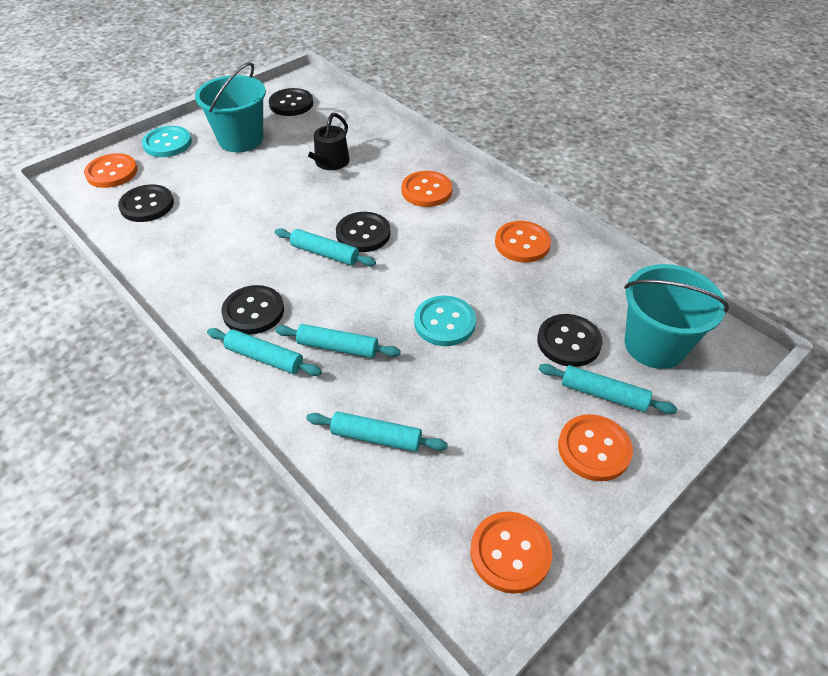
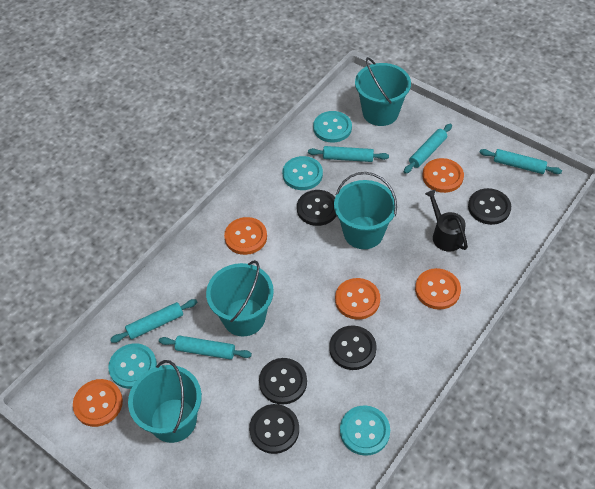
turquoise bucket: [195,62,266,152] [624,264,729,369] = 2 -> [128,360,202,443] [206,260,274,336] [334,172,397,249] [355,57,411,126] = 4
turquoise button: [142,126,192,157] [414,296,476,346] = 2 -> [108,343,157,389] [283,156,323,190] [313,111,352,143] [340,405,390,456] = 4

